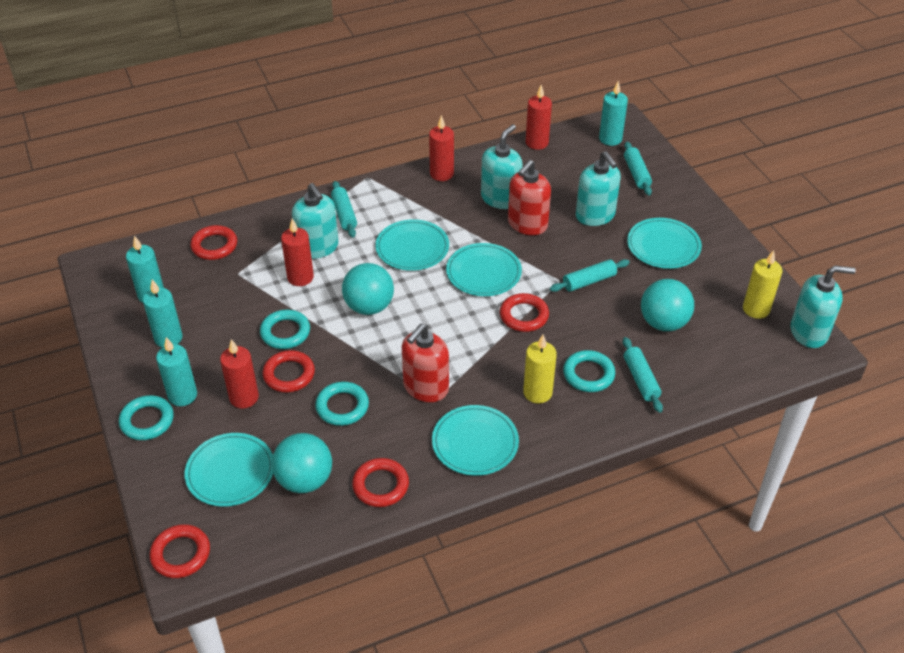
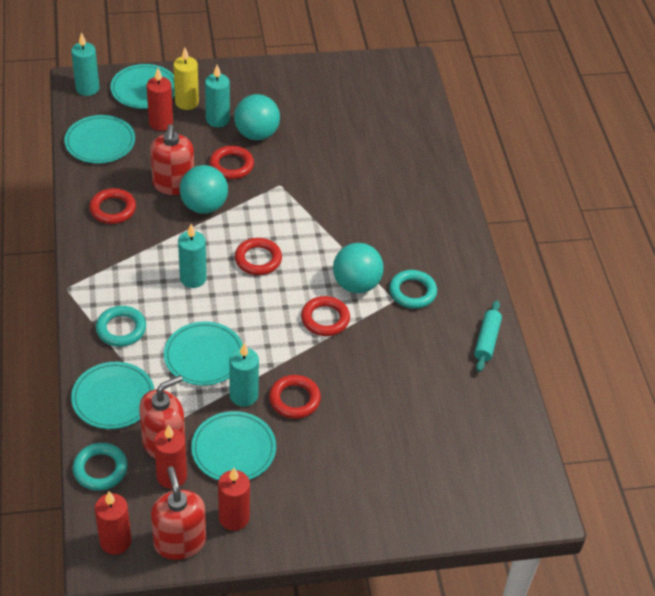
red soap dispenser: [402,324,449,402] [508,160,551,235] = 2 -> [139,375,186,458] [150,124,194,195] [151,466,206,560] = 3
turquoise ring: [119,395,174,440] [260,310,310,349] [315,382,369,426] [563,350,615,392] = 4 -> [73,443,128,491] [96,306,146,347] [389,270,437,309] = 3
turquoise rolling pin: [331,181,357,238] [550,259,630,292] [623,337,663,413] [624,142,652,195] = 4 -> [474,300,502,372] = 1
turquoise soap dispenser: [292,183,339,259] [481,124,523,209] [576,151,621,226] [791,266,856,348] = 4 -> none = 0
yellow candle: [523,335,557,403] [743,250,783,319] = 2 -> [173,47,199,110] = 1

